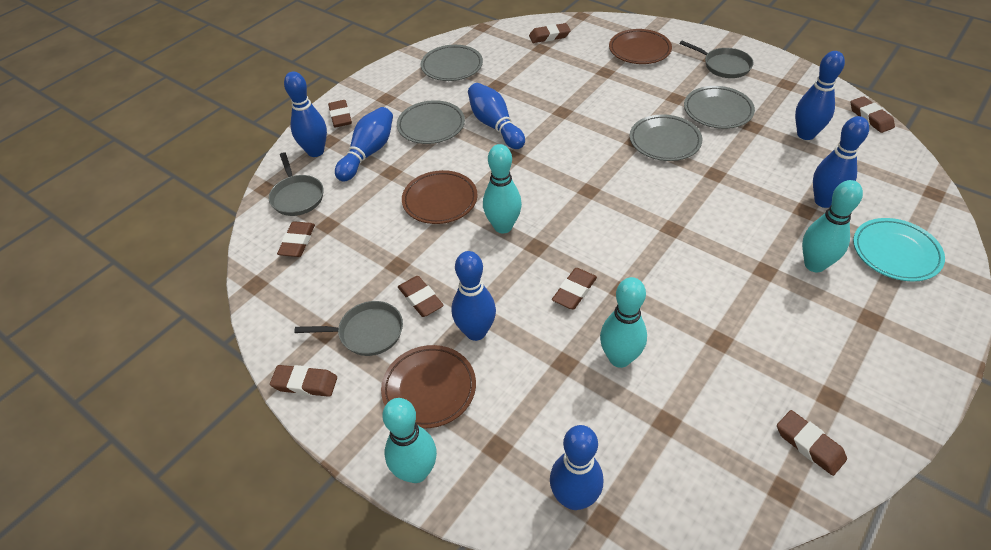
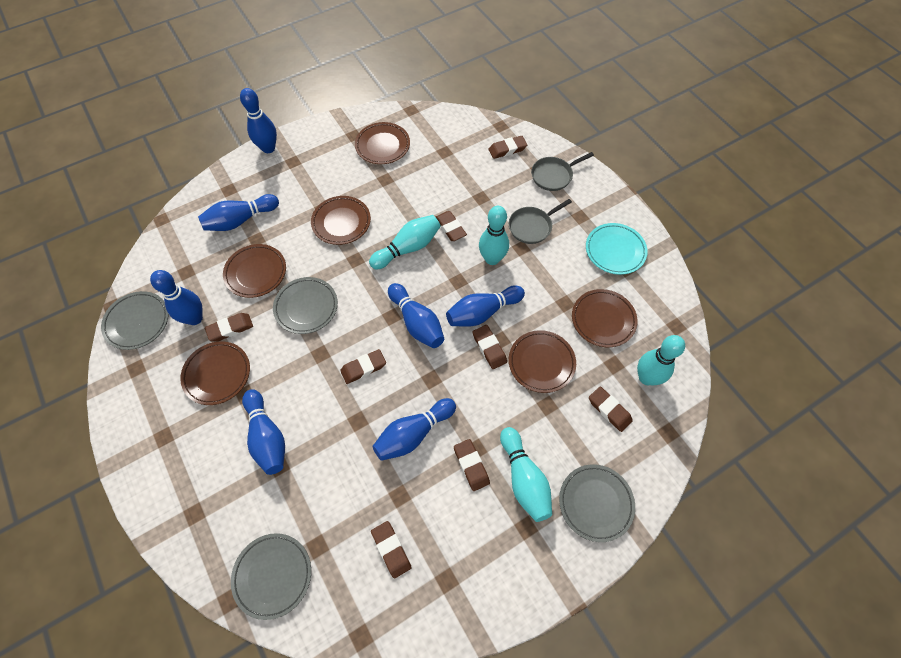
brown plate: [381,345,476,428] [402,170,477,224] [609,29,672,64] = 3 -> [180,341,250,405] [223,244,286,298] [311,196,371,245] [355,122,410,164] [509,330,576,393] [572,289,638,347] = 6
grey pan: [269,152,324,216] [294,301,403,356] [680,41,754,78] = 3 -> [509,199,572,244] [531,152,594,191] = 2

